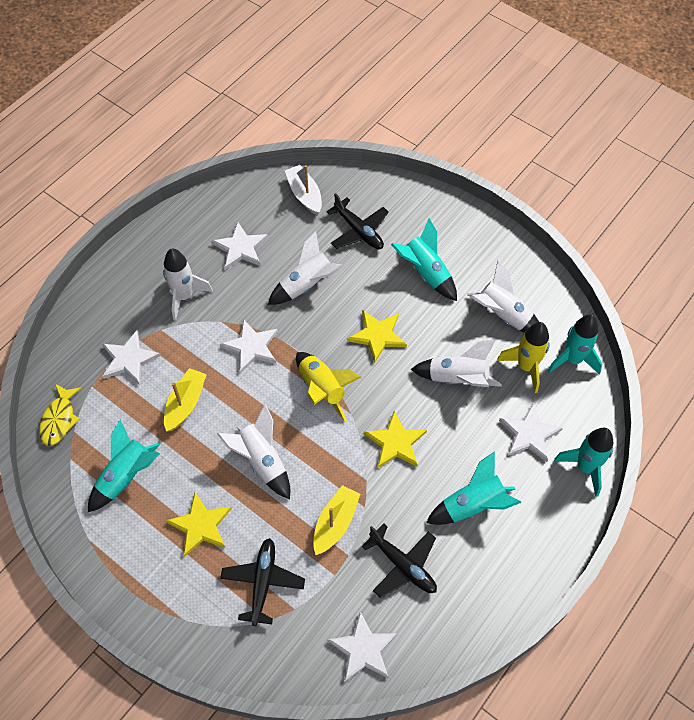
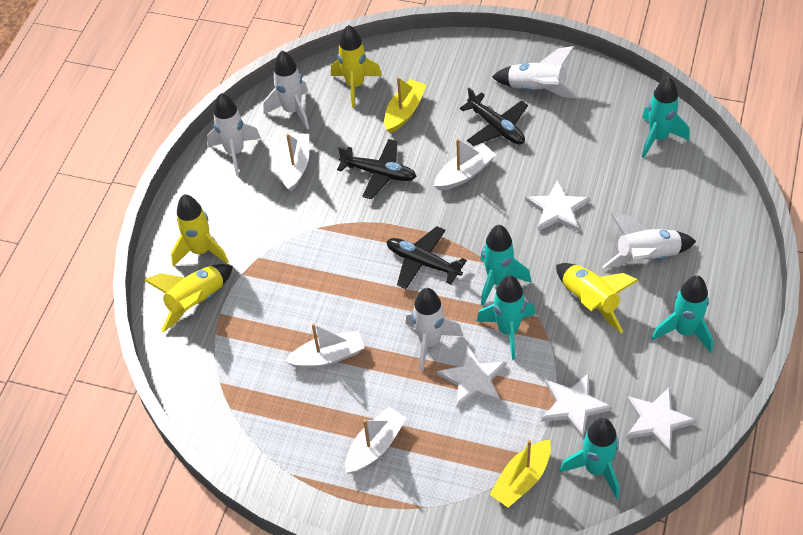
white boat: [285,165,322,215] = 1 -> [279,133,309,191] [285,323,365,368] [345,407,407,474] [434,139,496,191] = 4
white star: [102,330,161,385] [211,222,268,270] [220,319,278,373] [327,612,398,683] [499,404,563,462] = 5 -> [437,346,507,408] [525,179,590,232] [541,373,613,438] [626,387,697,454] = 4
yellow fish: [39,384,81,446] = 1 -> none = 0
yellow rocket: [296,352,361,422] [497,322,550,393] = 2 -> [144,264,233,332] [171,194,229,267] [331,25,382,108] [556,263,639,333] = 4
yellow star: [166,492,232,557] [347,310,407,363] [364,411,427,468] = 3 -> none = 0

